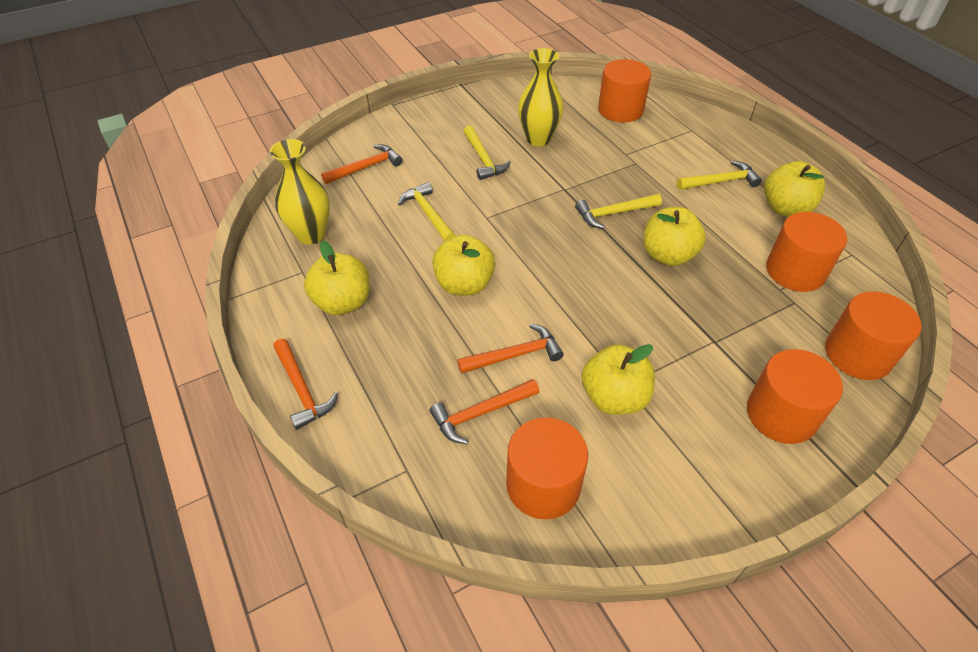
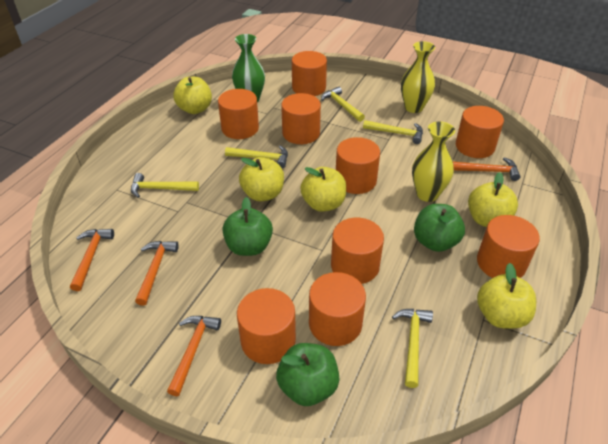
green apple: none = 0 -> [222,197,273,256] [276,343,340,406] [414,204,465,252] = 3
green vase: none = 0 -> [232,34,265,103] = 1
orange cylinder: [506,417,588,520] [598,59,651,122] [747,349,843,444] [766,212,847,292] [825,291,922,380] = 5 -> [218,89,259,139] [237,288,296,364] [281,93,321,144] [292,51,327,96] [309,272,366,346] [331,218,384,284] [336,137,380,194] [456,106,504,158] [477,215,540,278] = 9
yellow hammer: [398,182,455,241] [463,126,511,180] [575,194,662,229] [677,160,762,190] = 4 -> [131,173,199,198] [225,146,288,168] [321,87,365,122] [363,120,423,144] [392,309,433,388] = 5

